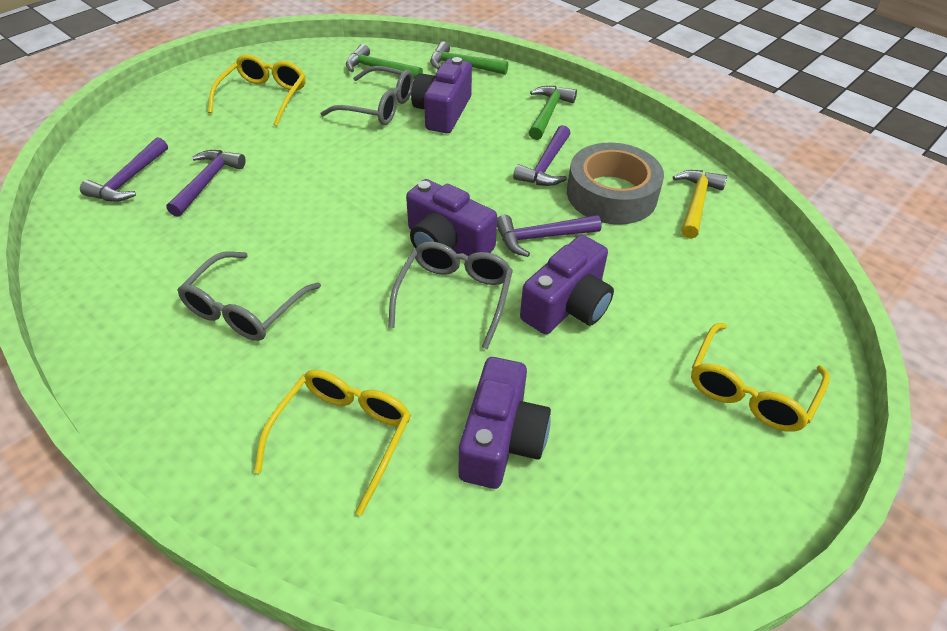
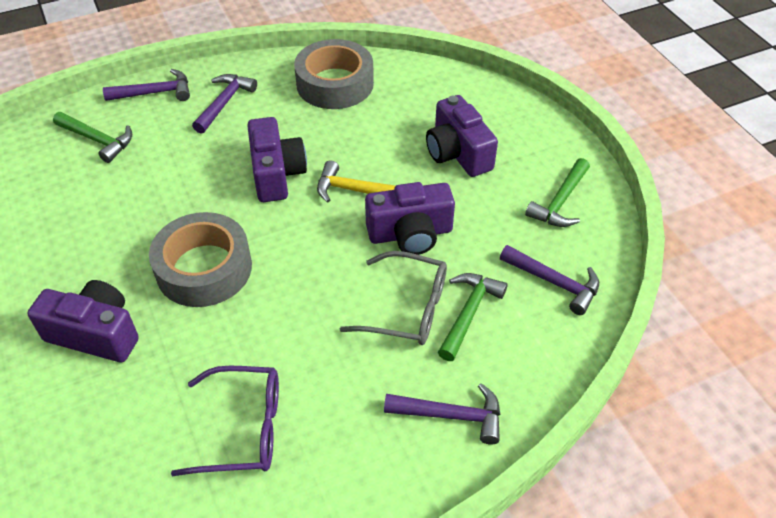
grey glasses: [177,251,321,341] [320,66,414,125] [388,242,513,349] = 3 -> [340,251,447,345] = 1
grey tape: [567,142,664,225] = 1 -> [149,212,252,307] [294,39,374,109] = 2
purple glasses: none = 0 -> [171,366,279,476] = 1
yellow glasses: [208,54,306,126] [254,370,411,516] [691,323,830,432] = 3 -> none = 0

